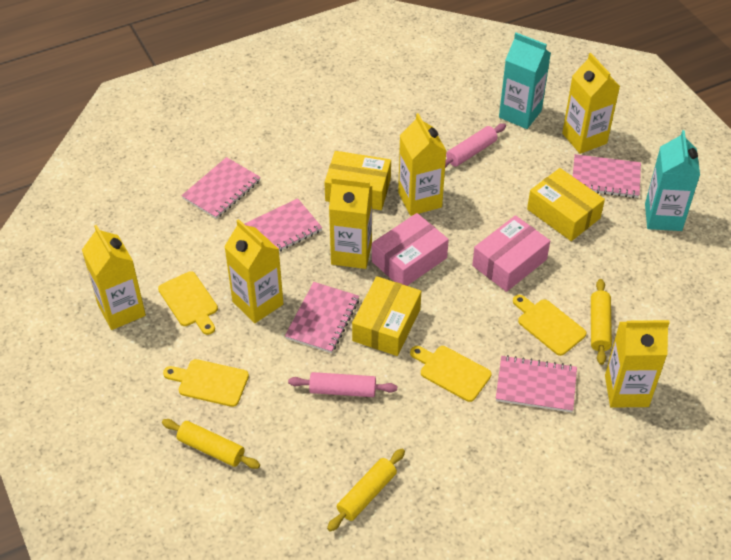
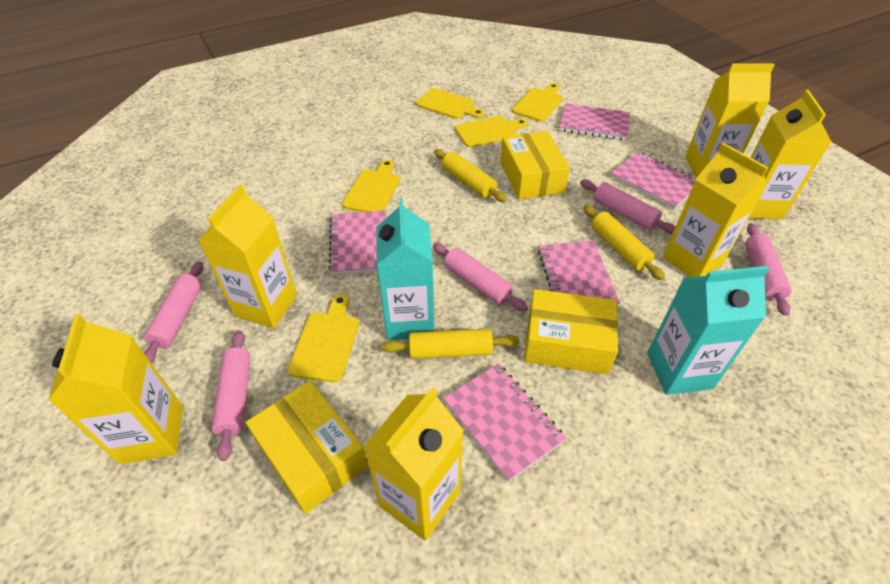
pink box: [372,213,449,286] [472,215,550,292] = 2 -> none = 0
pink rolling pin: [288,372,397,397] [445,123,506,168] = 2 -> [144,261,203,363] [211,330,251,461] [433,243,528,312] [580,180,676,234] [745,223,792,316] = 5
yellow cutting board: [158,271,218,335] [163,359,249,407] [410,346,491,402] [513,295,586,356] = 4 -> [288,295,359,382] [342,160,400,212] [416,88,484,119] [455,116,528,147] [512,83,563,122] = 5

